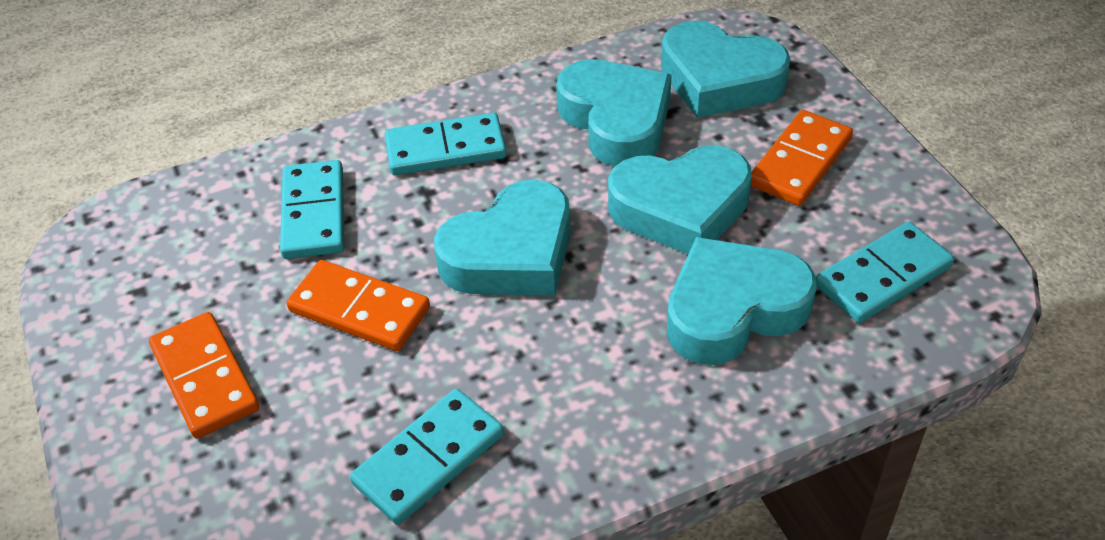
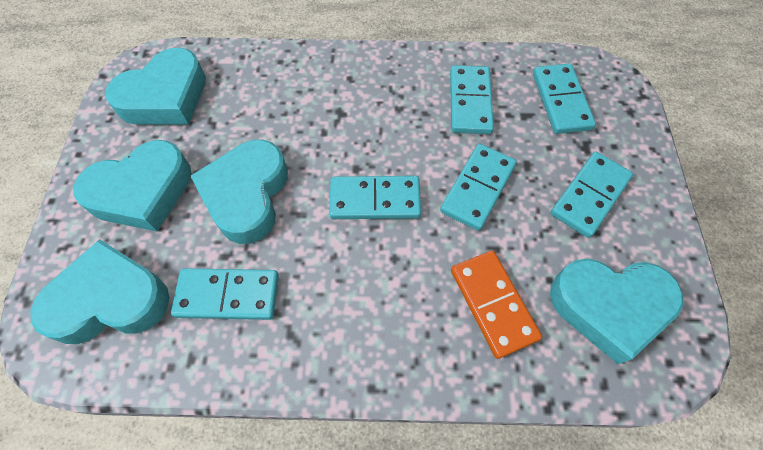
orange domino: [149,312,259,439] [286,260,430,351] [751,110,853,206] = 3 -> [451,251,542,359] = 1
turquoise domino: [280,160,344,259] [350,389,504,525] [385,113,507,175] [816,222,954,323] = 4 -> [171,268,279,320] [329,176,421,219] [440,144,517,231] [450,65,494,134] [533,63,596,134] [550,152,633,238] = 6

